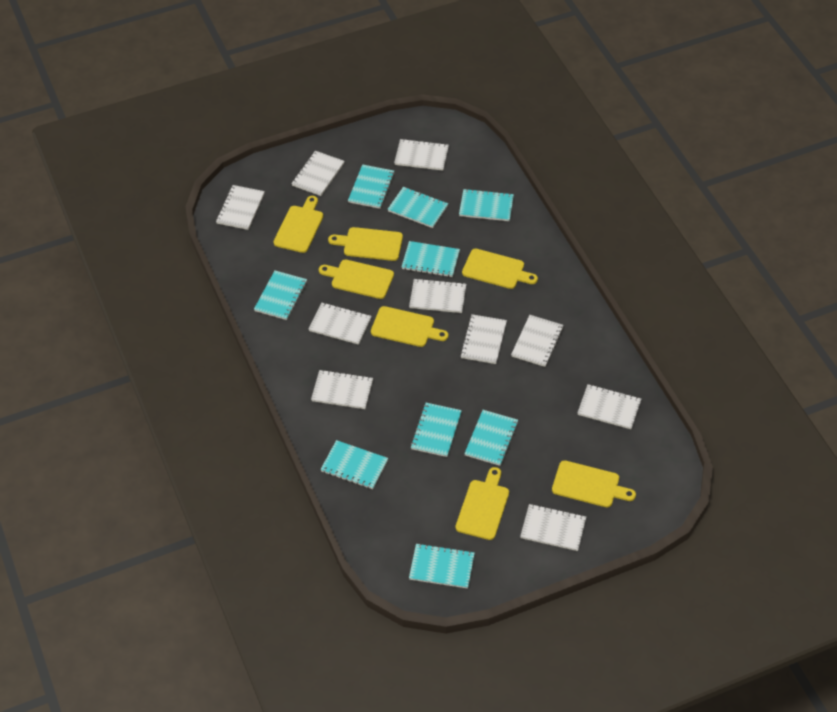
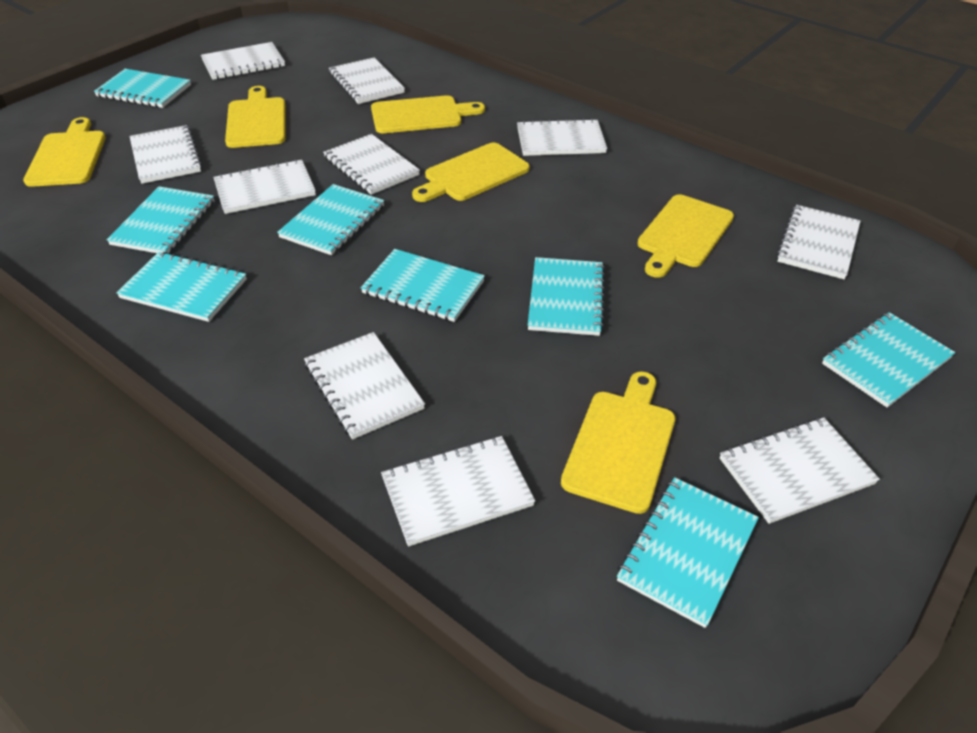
turquoise notebook: [254,271,307,320] [320,440,388,489] [348,164,395,209] [388,187,448,228] [402,241,460,277] [409,543,475,589] [410,403,462,457] [459,189,514,221] [464,410,518,466] = 9 -> [94,69,191,108] [107,186,214,254] [116,252,247,322] [277,184,384,255] [361,249,485,322] [528,257,605,336] [617,477,759,628] [822,312,955,408] = 8
yellow cutting board: [274,196,323,253] [319,259,394,299] [328,227,403,261] [371,306,448,347] [456,467,509,540] [462,248,538,289] [552,460,636,508] = 7 -> [23,117,106,187] [225,86,286,148] [371,95,485,133] [412,143,530,202] [561,372,675,514] [637,195,734,278] = 6

